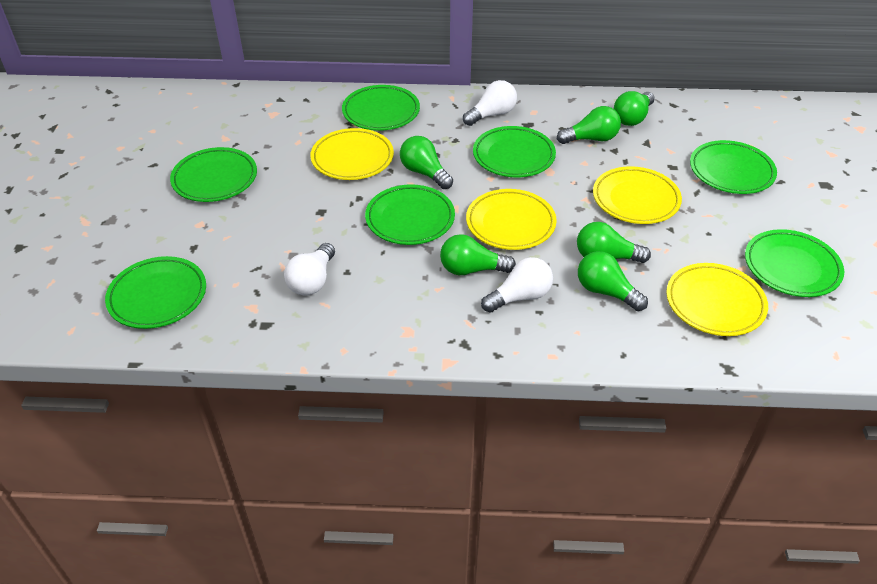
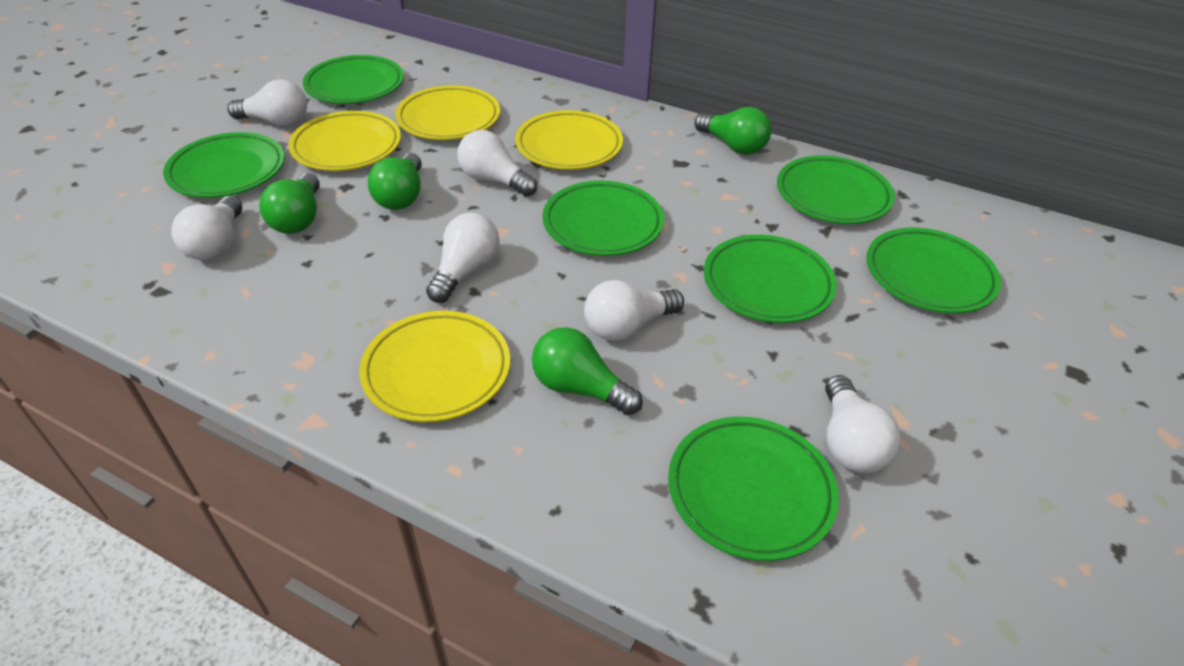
green light bulb: [400,136,453,189] [440,234,516,275] [557,106,621,144] [577,222,651,263] [578,251,648,311] [614,91,654,126] = 6 -> [259,173,320,234] [368,153,422,210] [532,327,643,415] [695,107,772,155] = 4
white light bulb: [284,243,335,296] [463,80,517,126] [481,257,553,313] = 3 -> [171,196,242,261] [228,79,307,127] [426,213,500,303] [457,130,537,197] [584,280,684,341] [825,375,901,473] = 6

